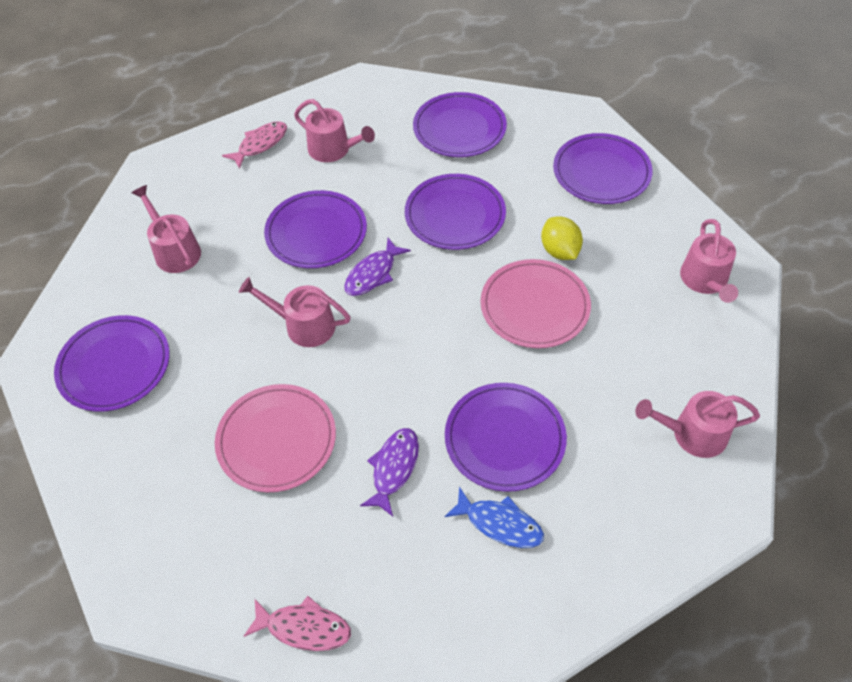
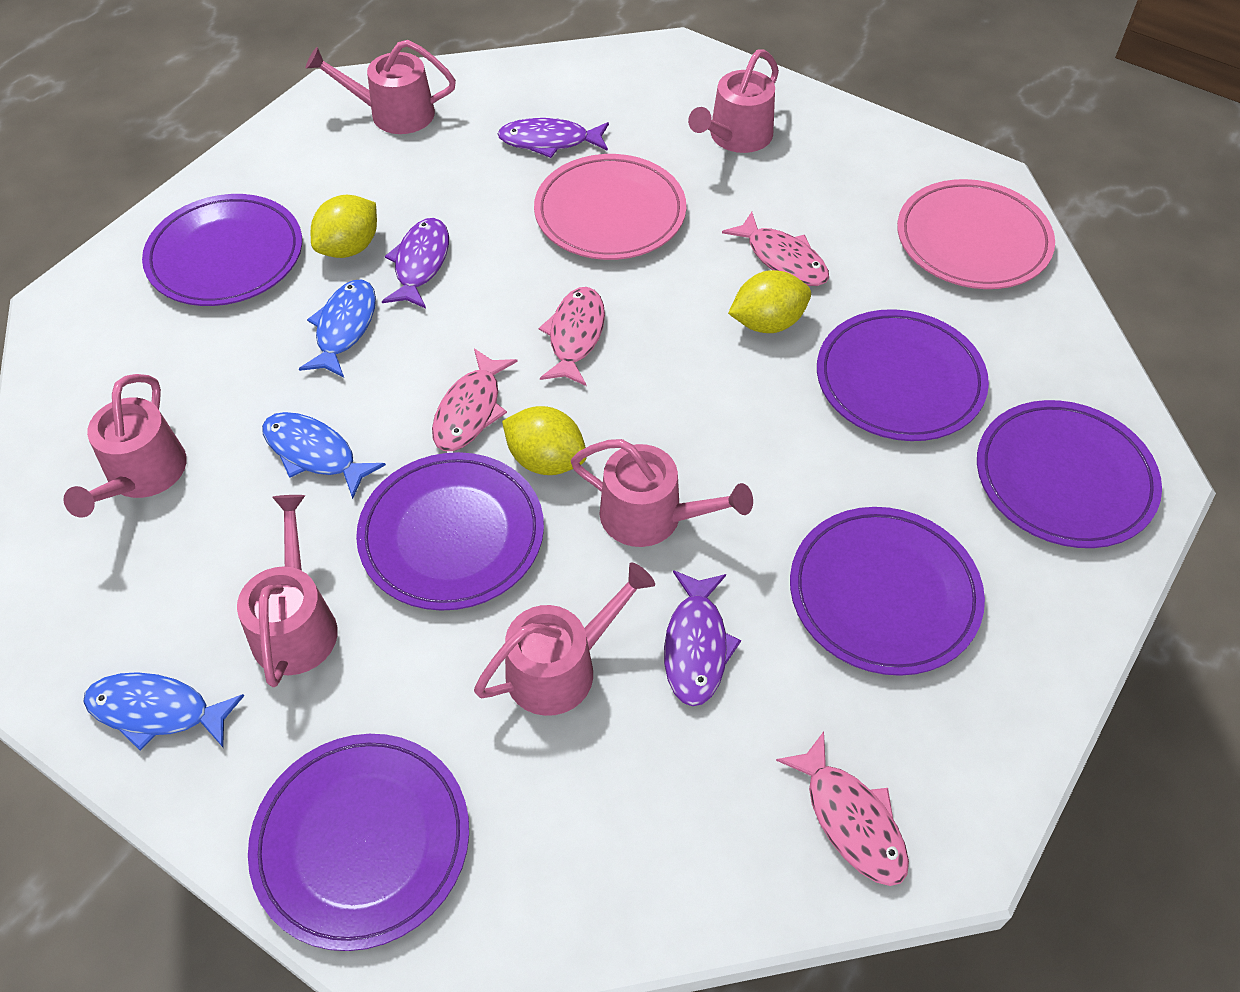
blue fish: [445,486,544,548] = 1 -> [83,672,244,751] [262,412,386,499] [299,279,376,378] = 3
pink fish: [222,121,287,169] [244,596,351,651] = 2 -> [432,348,518,451] [539,287,605,386] [722,212,829,286] [776,731,909,886] = 4
pink watering can: [132,185,201,273] [239,277,351,347] [294,99,375,162] [635,391,760,458] [680,219,738,303] = 5 -> [63,374,187,517] [237,495,338,687] [306,40,456,134] [474,563,655,716] [571,439,753,547] [688,49,779,153] = 6
purple fish: [344,238,411,296] [360,428,419,516] = 2 -> [382,218,449,309] [497,118,609,158] [664,570,741,706] = 3
yellow lemon: [541,217,583,260] = 1 -> [311,195,377,258] [502,406,587,475] [728,270,811,333] = 3

